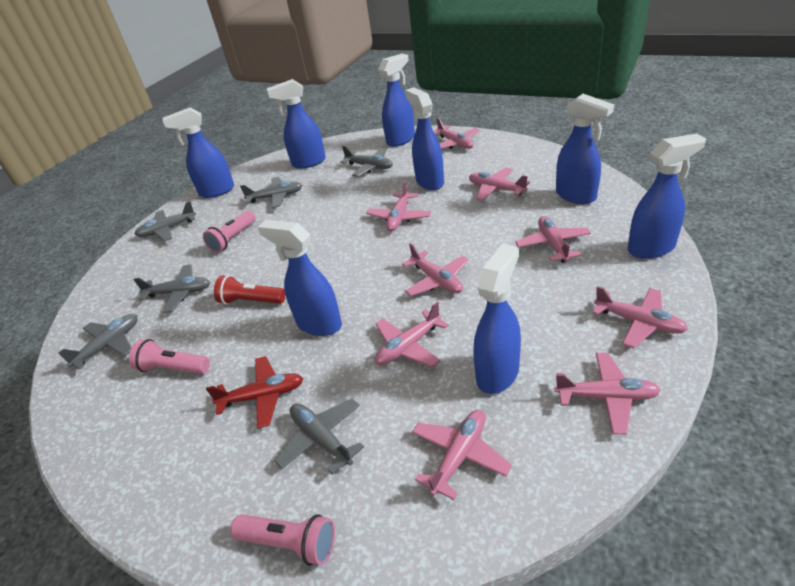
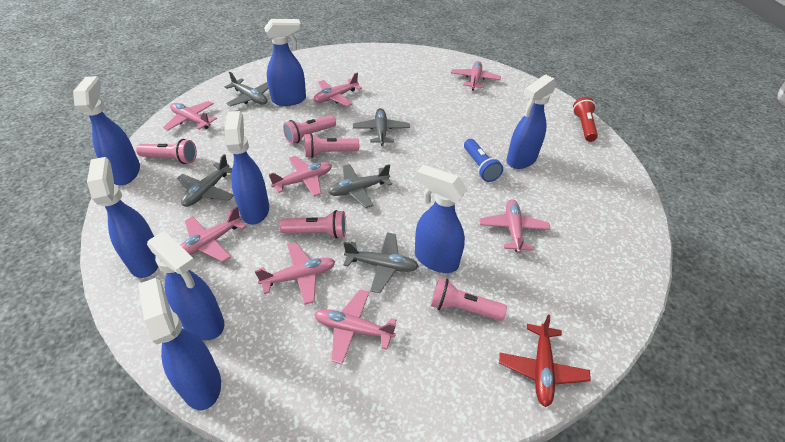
blue flashlight: none = 0 -> [464,139,503,182] = 1
grey plane: [58,314,137,369] [133,264,210,313] [135,201,196,241] [240,177,302,208] [274,399,364,475] [341,146,393,177] = 6 -> [177,154,234,207] [225,72,269,106] [328,164,392,208] [343,233,419,293] [353,108,410,146] = 5
pink flashlight: [129,339,210,374] [203,211,256,253] [230,514,335,566] = 3 -> [136,139,197,164] [280,210,346,239] [283,115,336,144] [304,133,359,158] [431,278,507,321] = 5
pink plane: [366,181,431,231] [375,302,449,367] [402,243,469,296] [412,410,512,500] [433,118,479,149] [469,167,530,201] [515,216,591,263] [554,353,661,434] [592,286,688,348] = 9 -> [163,101,217,130] [180,207,246,262] [255,243,335,305] [269,156,332,197] [314,73,362,106] [314,290,396,364] [451,61,501,90] [479,199,550,253] = 8

